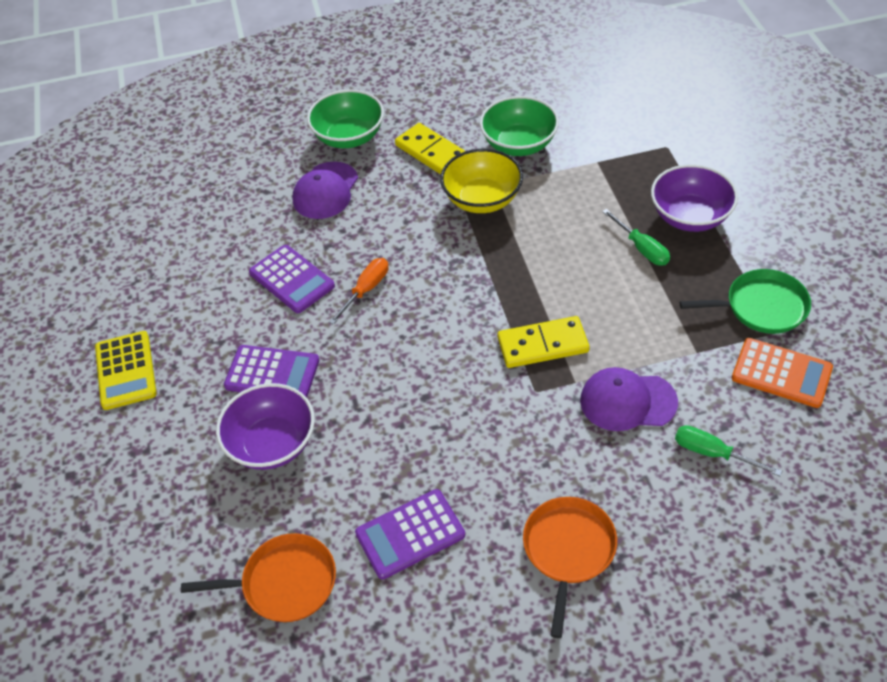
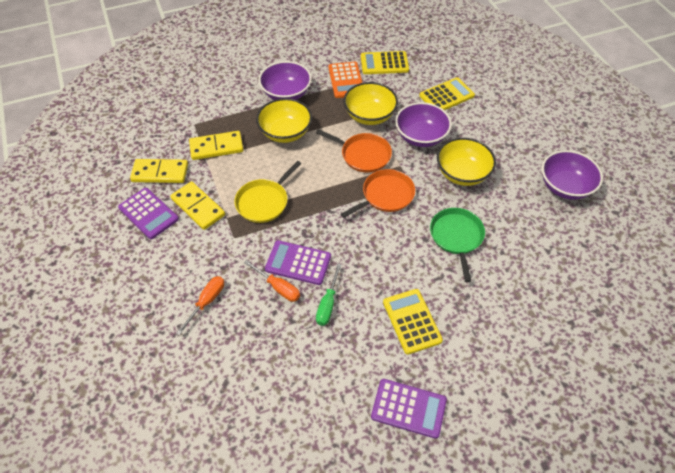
green bowl: [307,90,384,148] [480,96,559,156] = 2 -> none = 0
green screwdriver: [602,209,670,266] [675,425,782,476] = 2 -> [316,263,342,326] = 1
orange screwdriver: [329,258,388,325] = 1 -> [176,276,224,335] [244,260,300,302] = 2
purple bowl: [216,383,315,470] [651,164,738,232] = 2 -> [259,61,312,100] [395,102,452,147] [542,150,603,200] = 3
purple cap: [292,161,358,219] [580,367,678,431] = 2 -> none = 0
yellow bowl: [440,149,523,213] = 1 -> [256,98,312,143] [344,82,398,125] [437,138,496,186] = 3
yellow calculator: [95,331,157,410] = 1 -> [361,51,409,74] [383,289,443,354] [419,77,475,110] = 3
yellow domino: [395,123,465,174] [497,316,590,368] = 2 -> [130,159,188,183] [170,181,225,230] [189,131,243,160] = 3
yellow pan: none = 0 -> [234,161,301,223] = 1

